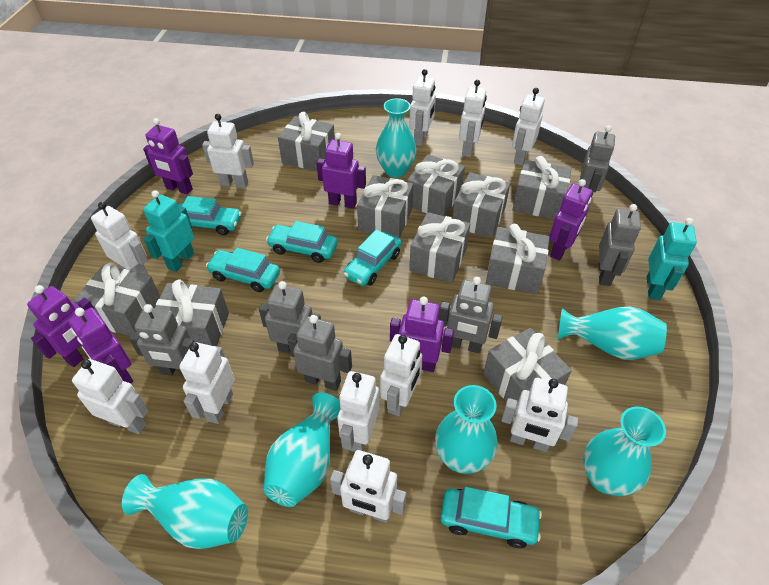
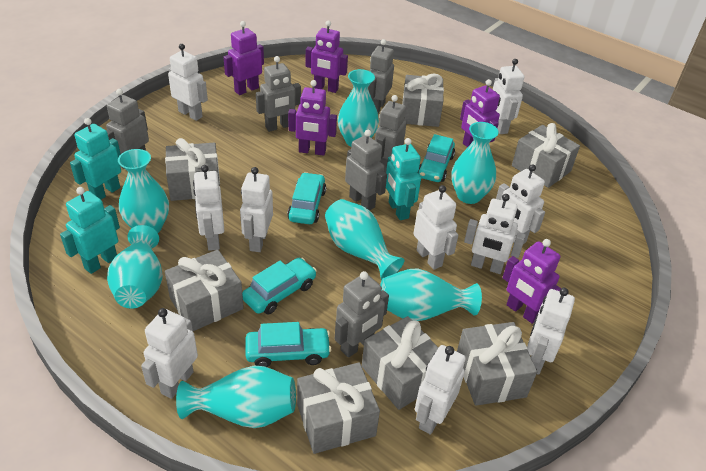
grey gift: [74,263,160,336] [155,279,229,346] [278,112,335,171] [357,175,413,239] [407,154,465,216] [409,212,470,283] [453,172,510,238] [483,328,572,404] [486,224,550,294] [513,156,571,219] = 10 -> [165,138,220,201] [165,250,244,331] [297,362,380,454] [362,316,438,410] [402,73,444,127] [457,322,537,406] [512,123,580,188] = 7
purple robot: [27,285,94,367] [68,308,133,384] [143,118,193,195] [316,133,366,209] [390,297,454,372] [549,179,593,261] = 6 -> [223,21,264,95] [288,80,337,156] [306,21,348,93] [460,79,500,148] [502,239,561,324] = 5
turquoise car: [178,196,242,235] [206,248,280,292] [266,221,338,263] [343,230,401,286] [441,487,542,548] = 5 -> [242,258,317,315] [245,322,331,367] [287,172,326,224] [418,134,455,182] = 4
turquoise robot: [143,190,194,272] [647,218,697,300] = 2 -> [60,187,120,274] [70,118,121,200] [386,138,421,220] = 3
turquoise vase: [122,474,248,549] [264,393,340,507] [376,98,417,178] [435,385,498,474] [558,306,667,360] [583,406,666,496] = 6 -> [107,225,163,309] [118,149,169,233] [176,366,296,428] [325,199,405,280] [338,69,379,147] [380,269,482,321] [451,122,499,204] = 7
white robot: [72,359,148,434] [91,202,148,275] [179,342,235,424] [202,114,254,188] [330,450,406,523] [337,371,379,452] [380,334,422,416] [409,69,436,146] [459,80,487,157] [501,378,578,452] [512,88,545,165] = 11 -> [141,308,198,399] [168,44,208,121] [193,165,224,251] [240,167,273,252] [413,185,459,270] [415,345,466,435] [464,194,526,274] [493,59,524,134] [496,164,545,244] [527,288,575,375] = 10

